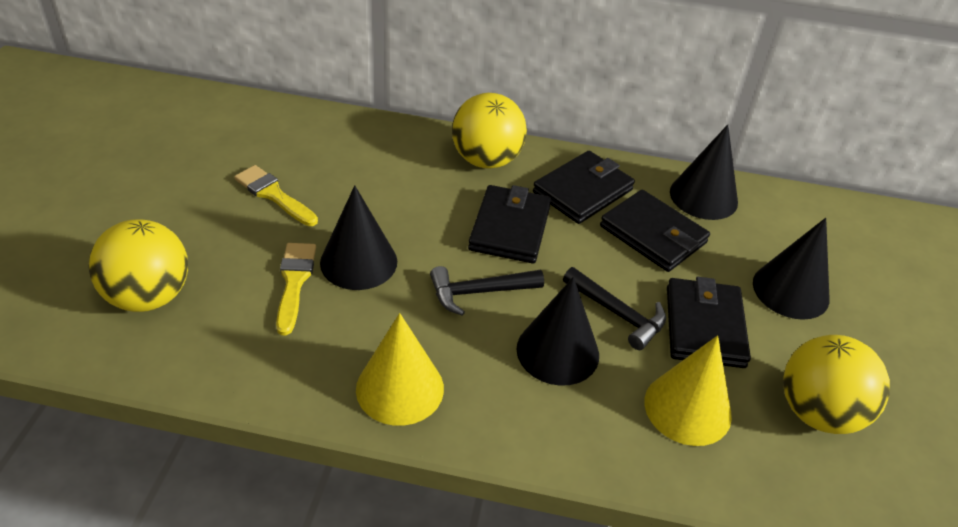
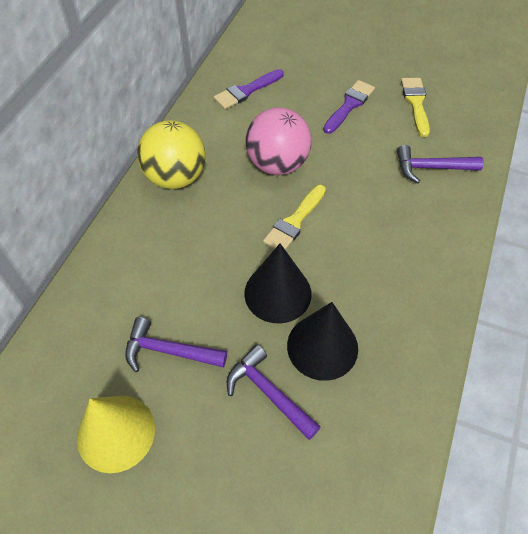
black cone: [320,185,397,290] [517,277,599,386] [670,124,738,220] [753,218,829,320] = 4 -> [244,244,311,323] [287,302,358,381] = 2
black hammer: [430,266,544,316] [563,267,666,350] = 2 -> none = 0
black wallet: [468,185,551,264] [533,151,635,224] [600,190,710,272] [667,277,751,368] = 4 -> none = 0
pink ball: none = 0 -> [245,107,311,175] = 1
purple brush: none = 0 -> [214,69,284,109] [323,80,375,134] = 2
purple hammer: none = 0 -> [125,317,227,372] [227,344,321,440] [397,145,484,183] = 3
yellow ball: [88,219,188,312] [452,93,527,169] [783,335,890,434] = 3 -> [137,120,205,189] = 1
yellow cone: [356,313,444,426] [644,335,732,446] = 2 -> [77,396,155,473] = 1

